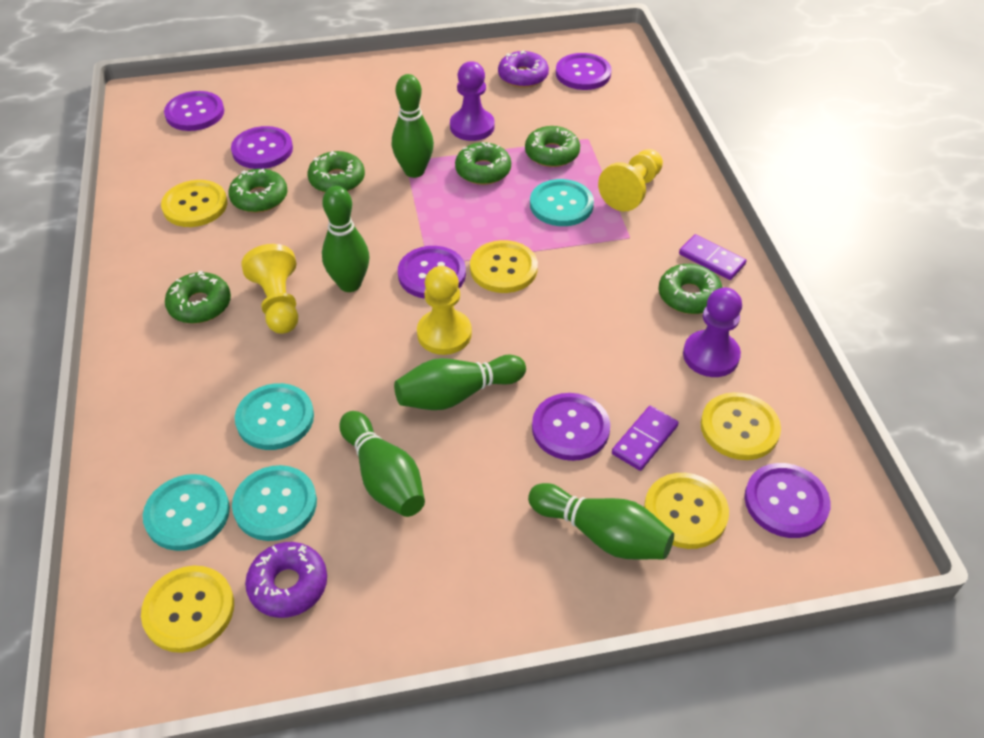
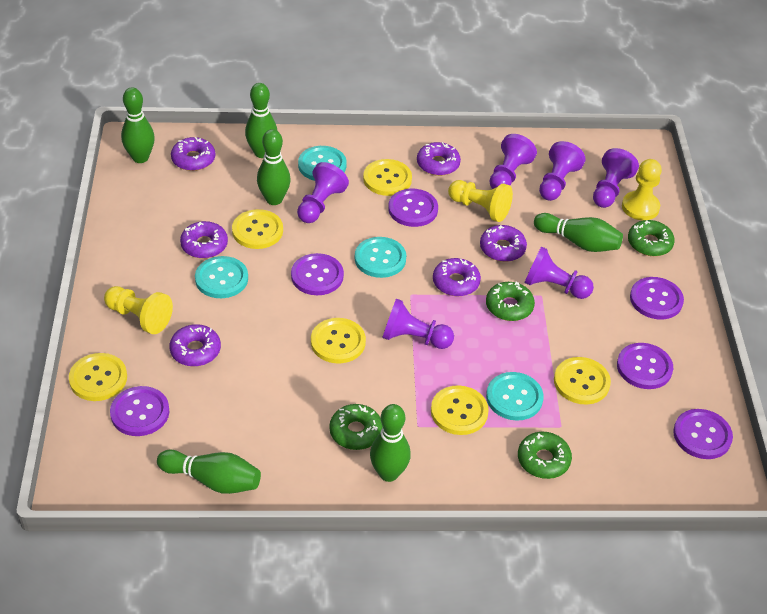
green bowling pin: [322,186,369,292] [339,411,425,517] [392,74,434,178] [394,355,526,410] [528,483,674,560] = 5 -> [121,87,155,163] [157,450,261,494] [245,83,277,158] [257,129,291,205] [370,404,411,482] [534,213,623,252] = 6
green donut: [165,271,231,324] [228,169,287,213] [308,151,365,192] [455,142,511,185] [525,126,580,167] [659,264,723,314] = 6 -> [329,404,383,450] [486,282,535,321] [518,432,572,479] [628,220,675,256] = 4
purple domino: [612,406,679,471] [679,234,746,280] = 2 -> none = 0
purple donut: [245,542,327,618] [498,50,549,88] = 2 -> [169,324,221,366] [171,137,215,171] [180,221,228,258] [417,142,461,176] [433,258,481,296] [480,225,527,262] = 6
purple pawn: [450,61,495,141] [683,287,742,377] = 2 -> [297,162,349,223] [382,299,454,349] [490,134,537,189] [524,246,594,299] [539,141,586,201] [593,148,639,208] = 6
yellow button: [141,566,234,653] [161,180,227,227] [470,240,538,293] [644,473,729,549] [701,392,781,460] = 5 -> [69,353,127,401] [232,209,283,249] [311,318,366,363] [363,159,412,196] [431,385,489,435] [554,357,611,405] = 6

